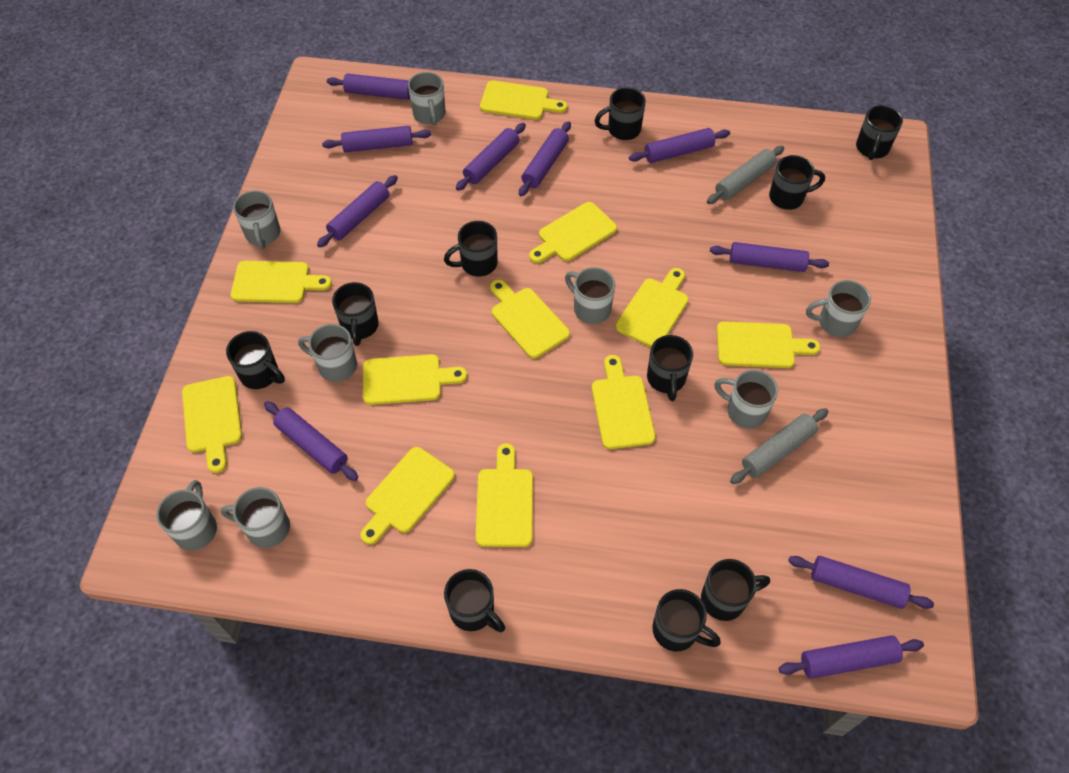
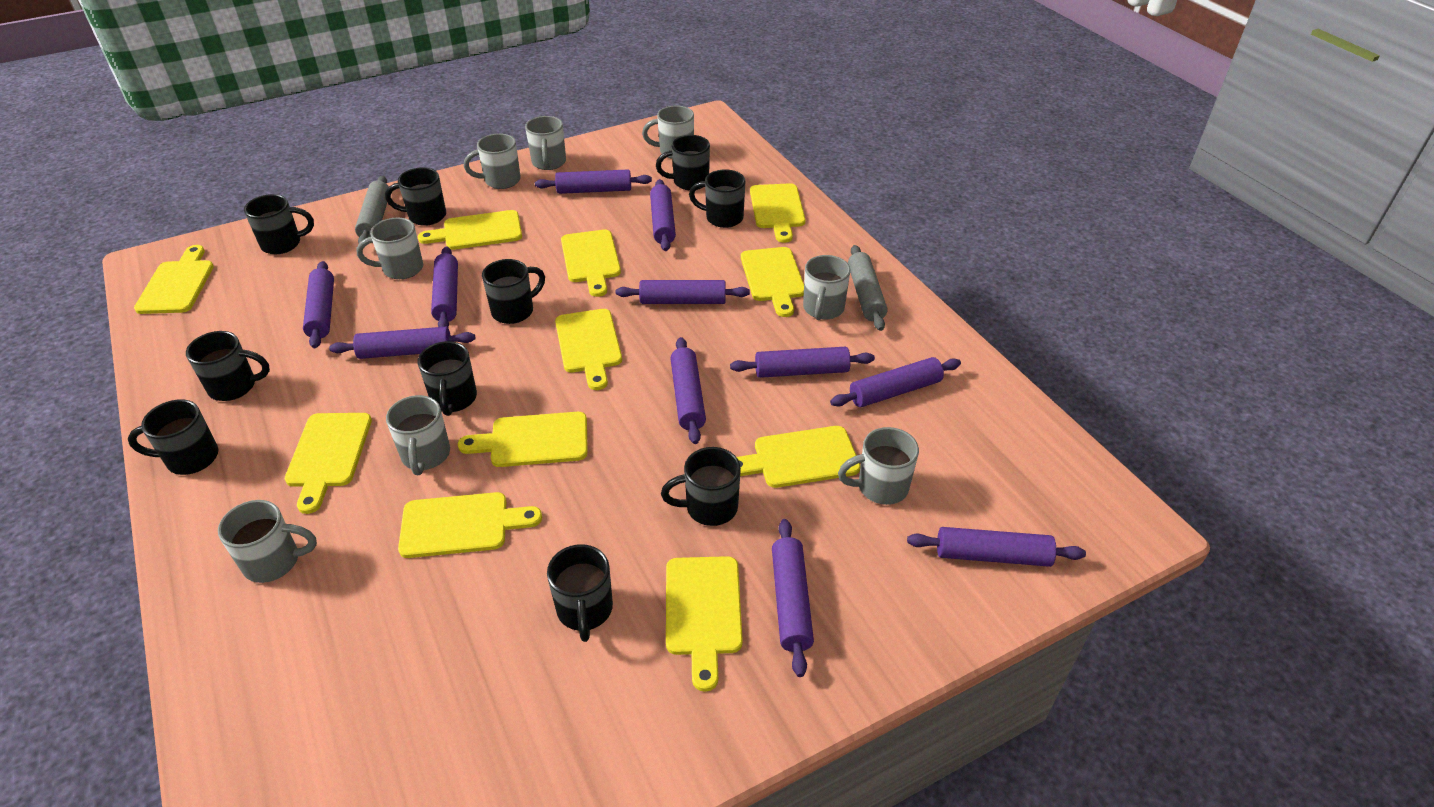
purple rolling pin: [264,401,358,481] [317,175,398,248] [322,126,431,152] [327,73,410,100] [456,123,526,191] [519,121,571,196] [629,128,730,163] [710,242,829,272] [779,635,924,679] [788,556,934,609] = 10 -> [303,261,334,348] [329,327,476,359] [431,246,458,327] [535,169,652,194] [616,280,750,304] [650,179,676,251] [670,337,706,444] [730,347,875,378] [772,519,814,677] [830,357,961,407] [907,527,1086,567] = 11

